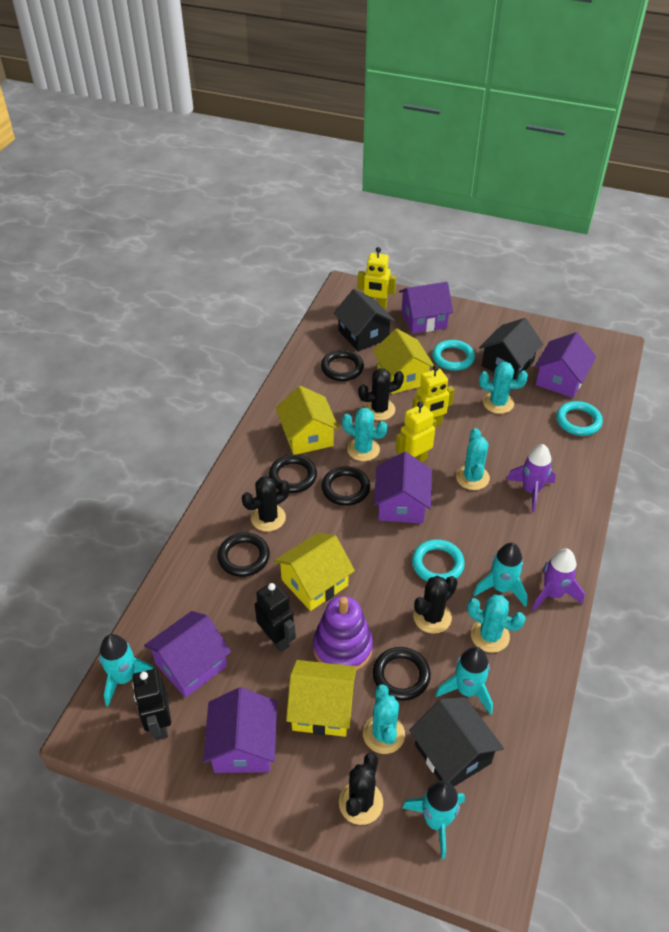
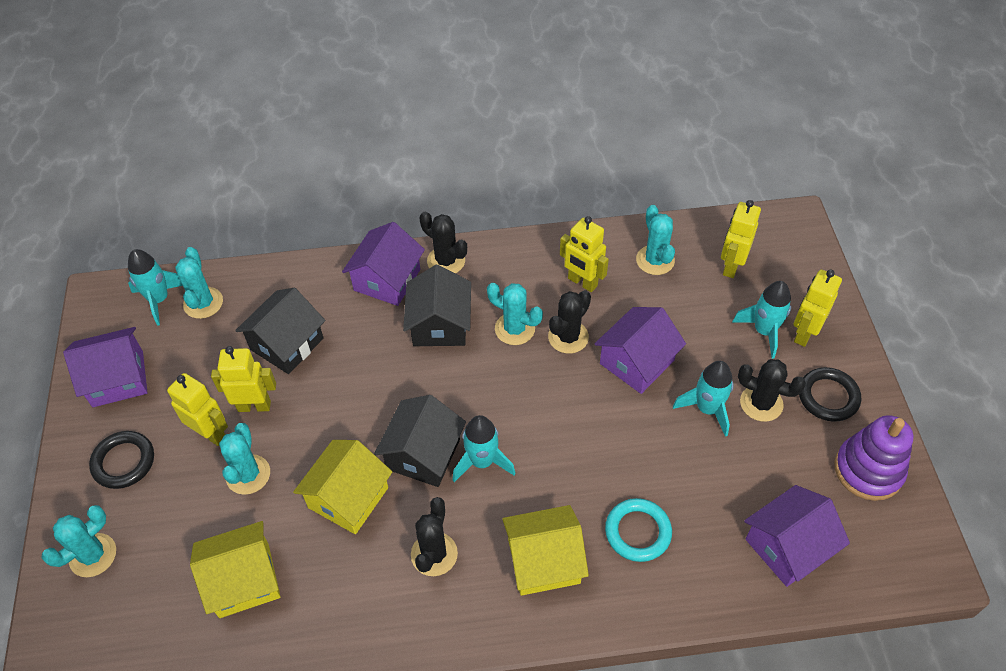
black ring: [217,532,270,577] [269,455,317,493] [321,350,364,381] [321,466,370,506] [372,647,431,701] = 5 -> [89,431,154,489] [799,367,861,422] = 2
black robot: [132,669,171,740] [255,581,296,652] = 2 -> none = 0
purple house: [144,611,231,698] [203,687,277,773] [374,452,432,524] [399,282,453,334] [534,332,596,398] = 5 -> [63,327,147,407] [342,222,425,306] [595,307,686,394] [744,485,850,587] = 4
purple rocket: [506,444,556,512] [532,548,585,611] = 2 -> none = 0
turquoise ring: [412,539,465,582] [432,340,475,371] [556,401,603,436] = 3 -> [605,498,672,562] = 1
yellow house: [274,533,355,611] [276,386,339,455] [286,660,357,737] [373,329,434,394] = 4 -> [190,521,281,618] [293,440,392,534] [502,505,589,596] = 3
yellow robot: [358,247,396,310] [396,401,436,462] [412,365,454,426] = 3 -> [167,373,228,446] [211,346,276,412] [560,216,609,292] [721,200,761,278] [794,269,842,347] = 5

